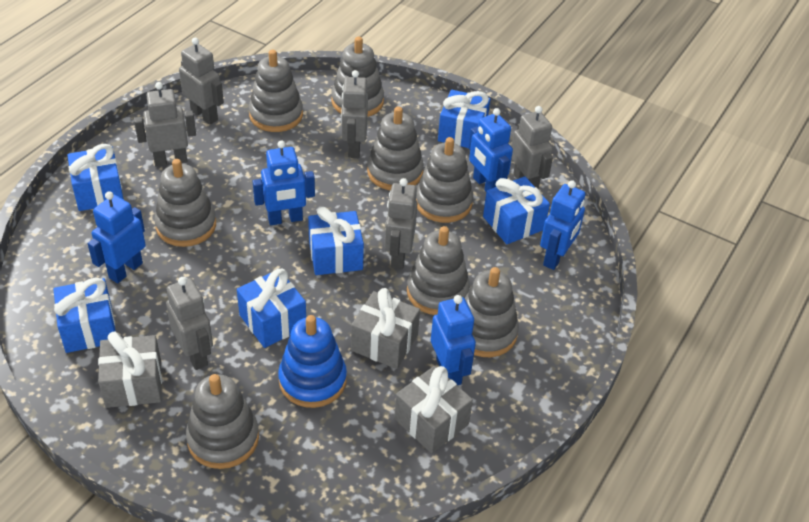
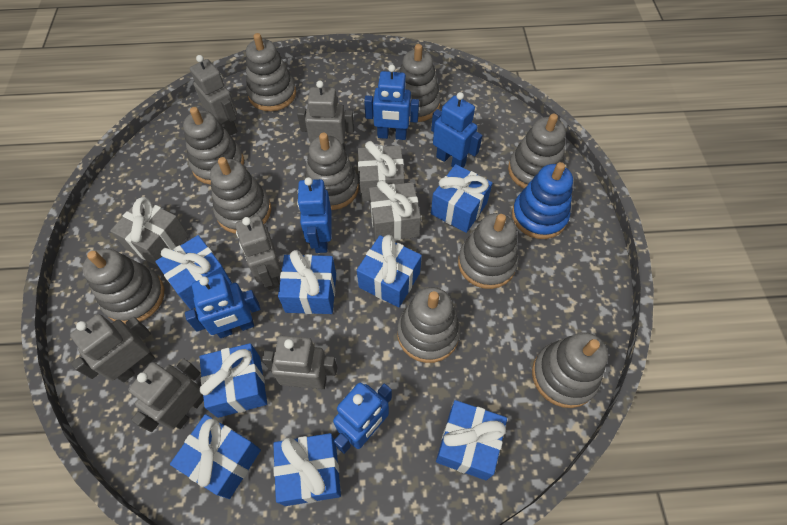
blue gift: [53,278,116,353] [67,144,124,211] [237,269,306,348] [308,207,364,275] [438,90,490,148] [483,176,550,244] = 6 -> [155,235,232,310] [170,414,261,499] [199,343,267,418] [273,433,341,506] [278,250,336,314] [357,235,422,307] [431,164,492,233] [436,400,507,480] = 8
grey stacking toy: [154,159,216,247] [186,374,259,469] [249,50,303,132] [331,37,384,117] [367,106,424,190] [407,226,470,315] [416,137,473,223] [465,267,519,357] = 8 -> [82,248,164,324] [183,107,244,185] [210,157,271,234] [246,33,296,111] [304,133,359,210] [397,287,461,363] [400,44,441,122] [458,213,518,289] [508,114,566,188] [532,332,608,408] = 10

